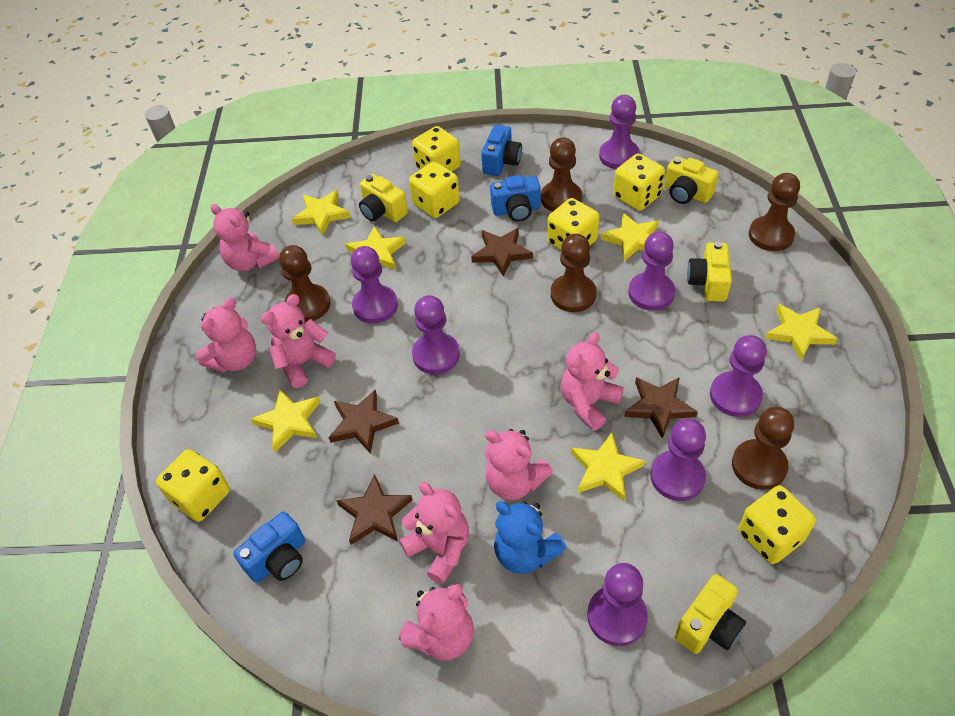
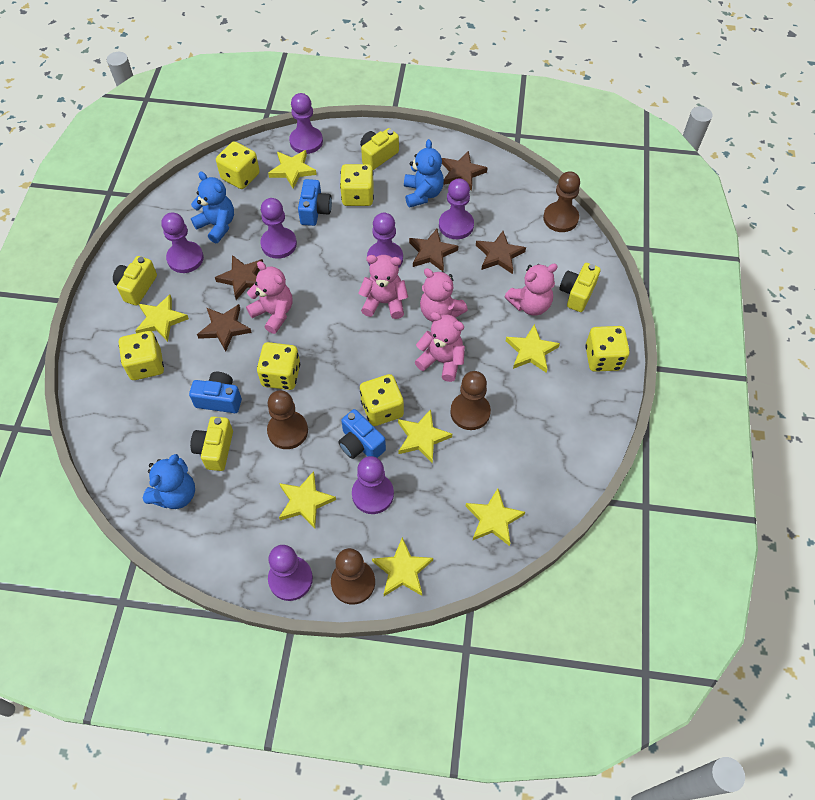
blue teddy bear: [494,501,567,574] = 1 -> [143,454,195,509] [191,171,234,243] [404,139,444,208] = 3
brown pawn: [279,245,330,322] [541,137,582,212] [551,234,597,312] [732,407,794,490] [749,173,800,251] = 5 -> [267,390,308,449] [331,548,375,605] [450,371,491,430] [543,171,580,232] = 4
brown star: [328,390,399,454] [336,474,412,545] [471,228,533,277] [624,377,698,439] = 4 -> [197,304,252,351] [215,255,263,300] [409,229,458,272] [442,151,487,191] [476,231,526,274] = 5
pink teddy bear: [196,298,256,372] [210,204,279,271] [261,294,336,388] [399,482,469,584] [399,584,474,661] [484,429,553,500] [561,332,624,431] = 7 -> [246,261,292,334] [358,255,408,319] [415,312,465,382] [420,268,468,322] [504,264,558,316] = 5
yellow star: [251,389,320,452] [292,190,351,236] [345,226,406,270] [571,432,645,501] [601,213,659,261] [765,304,837,361] = 6 -> [135,294,189,342] [268,150,317,189] [279,471,336,528] [372,537,433,596] [398,409,452,464] [466,488,525,546] [506,324,560,373] = 7

